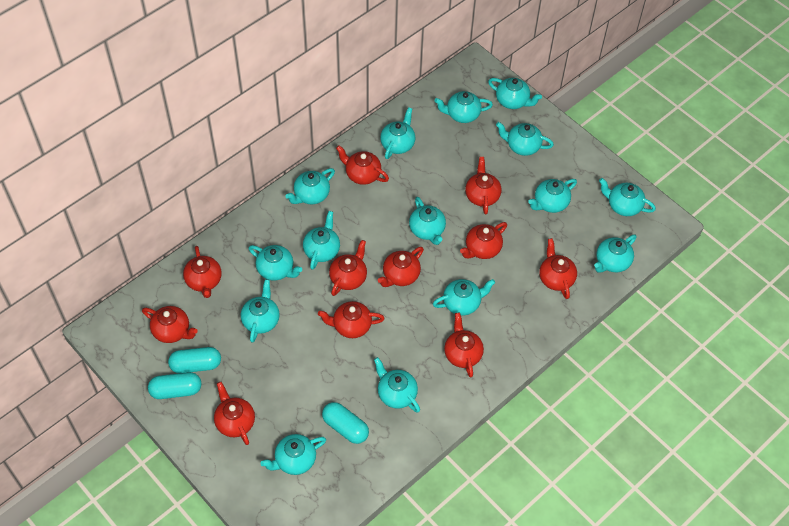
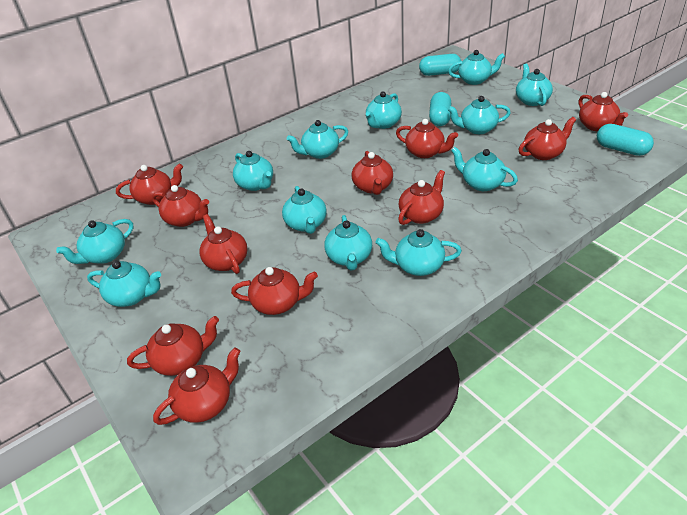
turquoise teapot: [241,279,280,343] [248,245,302,280] [260,434,326,475] [285,168,335,204] [303,211,340,270] [374,357,420,413] [380,107,416,159] [409,197,446,245] [433,279,495,315] [434,91,493,123] [488,78,542,109] [496,122,554,156] [528,179,577,213] [594,234,636,273] [599,178,656,216] = 15 -> [56,219,133,264] [87,261,161,307] [233,151,273,191] [282,186,327,234] [287,120,348,159] [324,215,372,270] [366,91,402,129] [375,229,462,276] [447,96,511,134] [448,50,505,85] [451,147,518,191] [516,64,553,106] = 12

